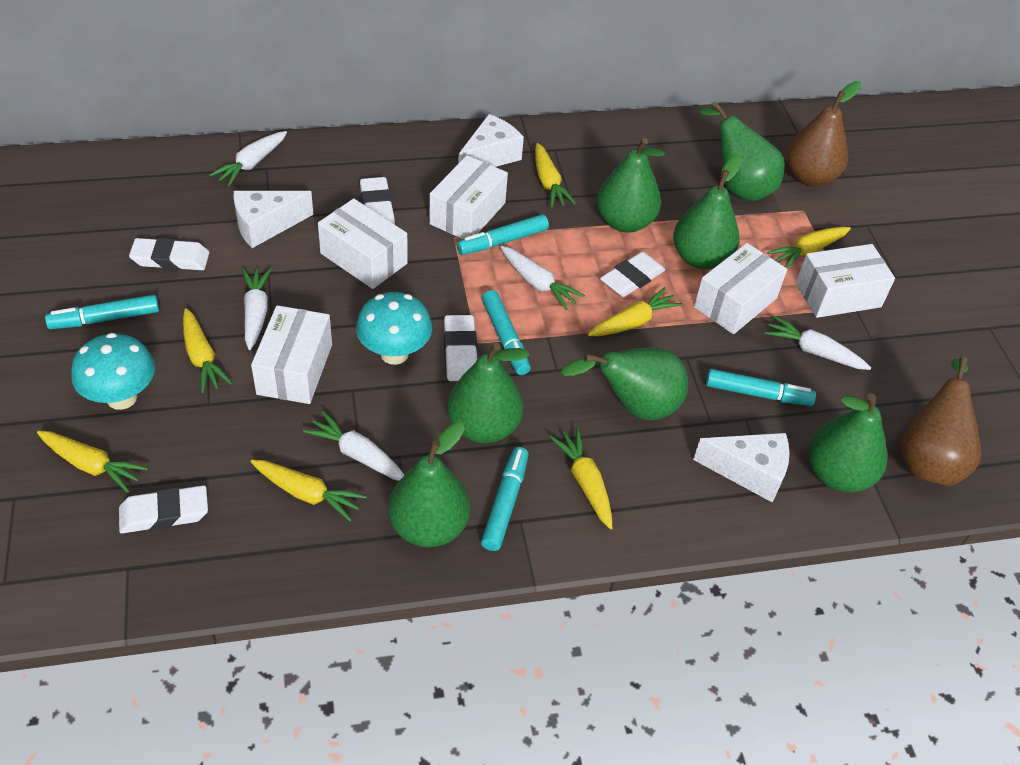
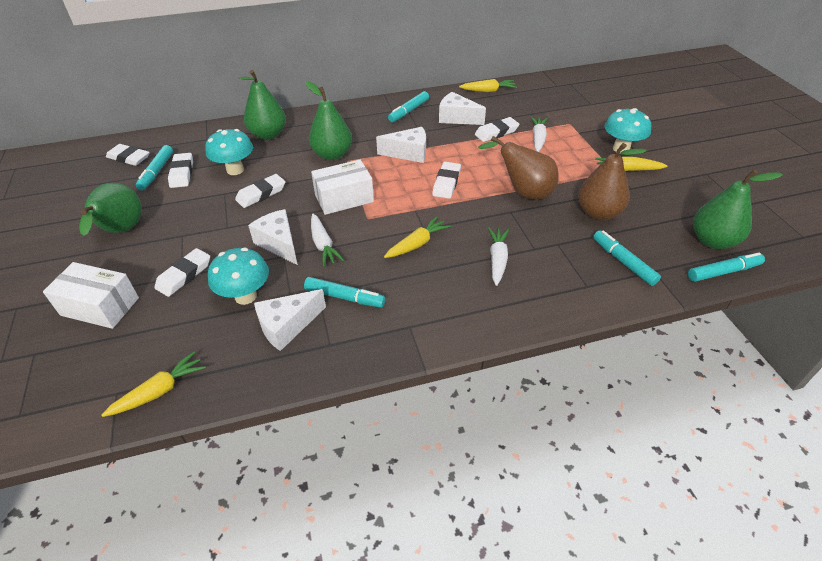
green pear: [388,422,470,547] [447,343,530,443] [561,347,688,420] [597,138,665,232] [673,155,742,269] [698,102,785,201] [808,394,887,492] = 7 -> [79,183,142,236] [239,70,286,140] [305,81,352,160] [693,169,783,249] = 4
turquoise mushroom: [71,333,155,410] [356,292,432,365] = 2 -> [205,129,253,175] [208,248,269,305] [605,108,651,154] = 3
white box: [251,305,332,404] [318,198,408,289] [429,155,508,239] [694,243,787,334] [796,244,895,318] = 5 -> [43,262,139,329] [311,160,374,215] = 2
white carrot: [210,131,287,186] [242,268,271,350] [303,411,404,481] [500,246,585,310] [764,316,871,370] = 5 -> [311,214,344,267] [488,227,509,286] [531,117,547,152] = 3
white cheese: [234,191,313,248] [458,114,524,167] [693,433,789,502] = 3 -> [248,209,298,265] [254,289,326,351] [376,127,426,163] [439,92,486,125] = 4
white eraser: [119,485,208,533] [129,238,209,270] [360,177,395,225] [444,315,477,381] [600,252,665,297] = 5 -> [106,144,150,166] [154,248,210,297] [168,153,193,188] [235,174,285,208] [432,162,461,199] [475,117,519,142] = 6
yellow carrot: [37,431,148,493] [183,308,232,393] [251,460,366,522] [535,143,576,208] [550,428,612,529] [588,287,682,336] [768,227,851,268] = 7 -> [101,351,206,417] [384,216,451,258] [459,79,517,92] [595,157,668,171] = 4

